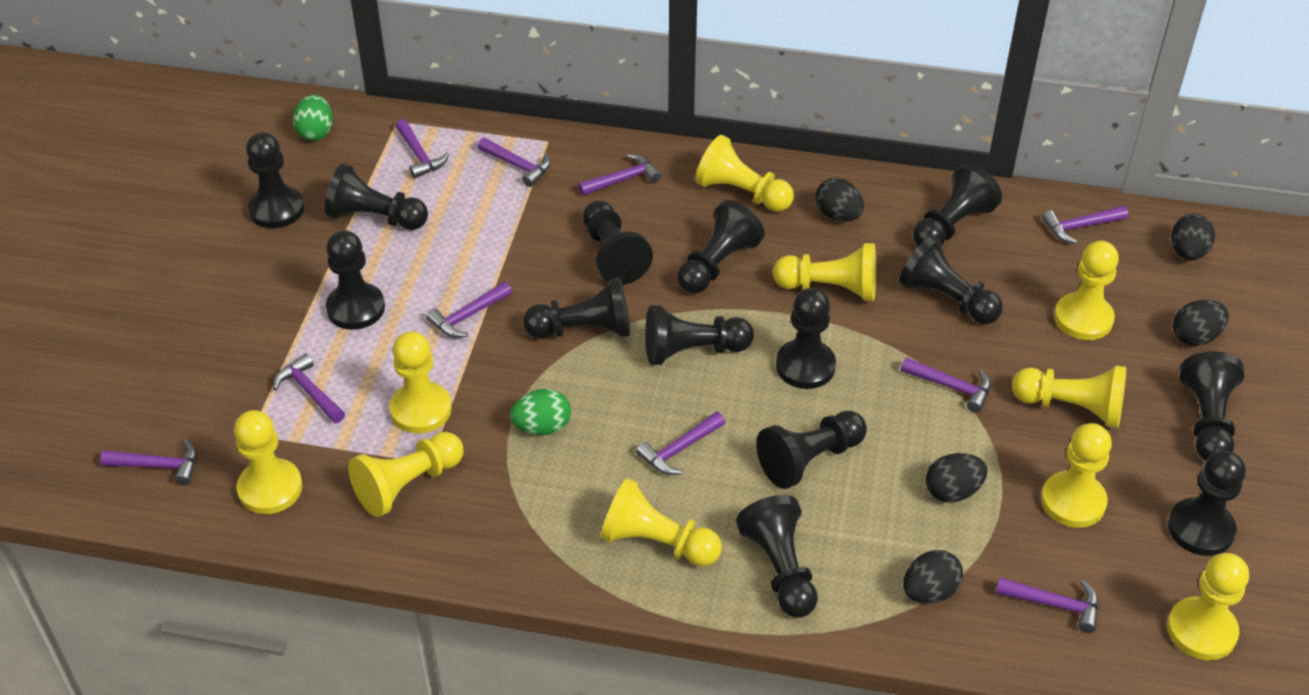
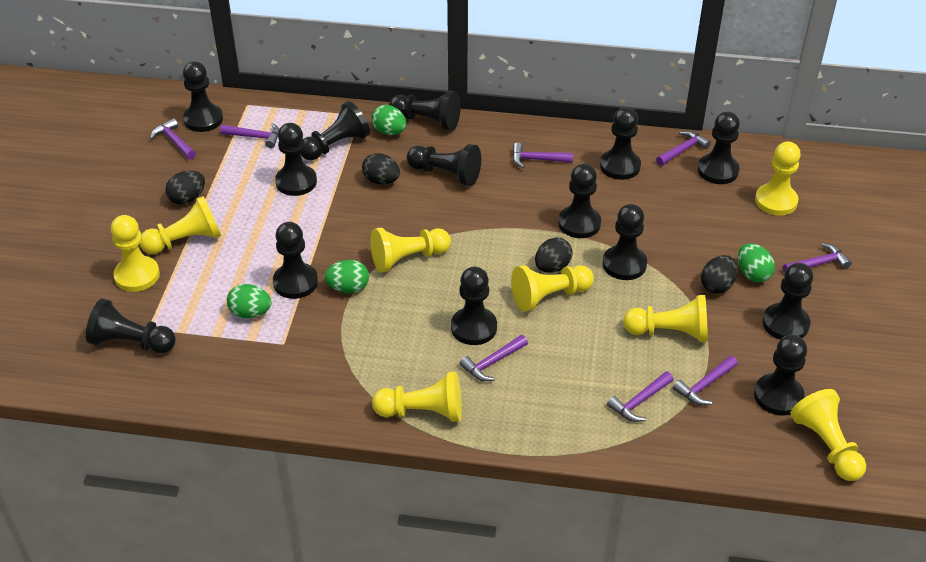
black egg: [816,178,864,222] [903,550,963,604] [926,453,987,503] [1171,214,1215,260] [1173,300,1229,346] = 5 -> [165,171,205,204] [362,153,400,184] [535,237,573,273] [701,255,737,294] = 4
green egg: [293,95,333,141] [510,389,571,435] = 2 -> [227,284,271,318] [324,260,369,293] [371,105,407,135] [738,243,775,282] = 4
purple hammer: [100,439,197,485] [273,354,345,423] [395,119,449,178] [426,282,512,338] [478,138,551,187] [578,154,661,196] [636,412,725,475] [901,357,991,413] [996,577,1099,633] [1042,206,1128,244] = 10 -> [150,118,196,159] [220,123,279,148] [459,335,528,381] [513,142,573,168] [607,371,674,422] [656,131,711,166] [673,356,738,405] [783,243,852,273] = 8
yellow pawn: [234,410,303,514] [348,432,463,517] [389,331,452,433] [601,478,722,567] [695,135,794,212] [773,243,876,301] [1012,366,1126,428] [1041,423,1112,528] [1054,241,1119,340] [1167,553,1249,660] = 10 -> [111,215,160,292] [140,196,221,254] [370,228,451,272] [372,372,462,422] [511,265,594,312] [623,295,708,342] [755,142,801,216] [790,389,866,481] = 8

